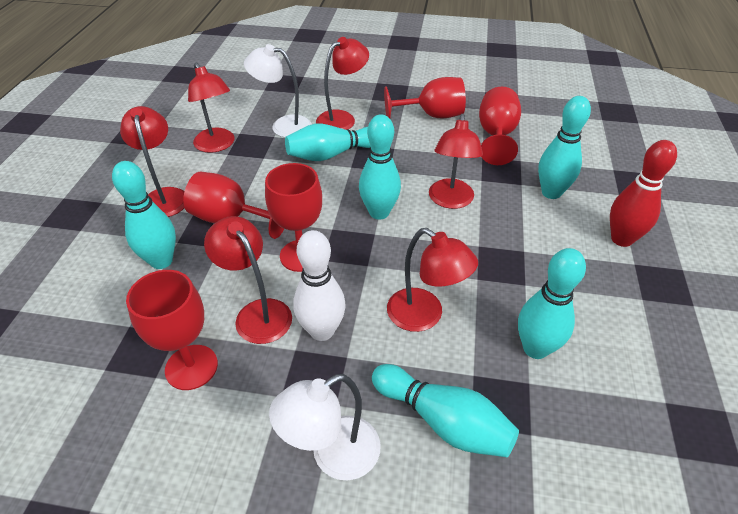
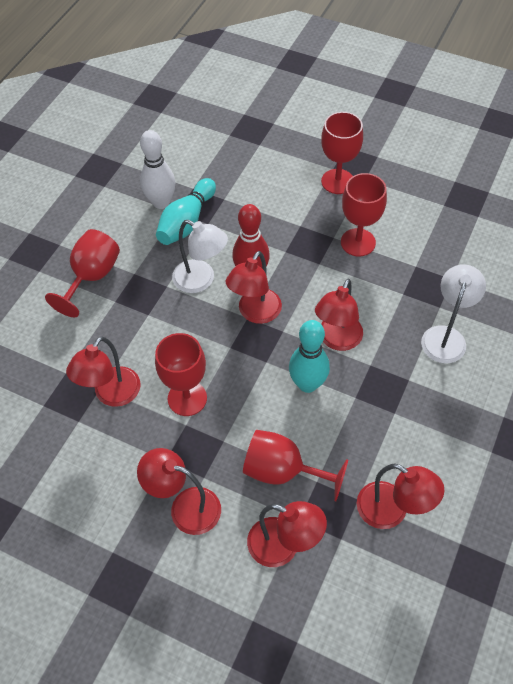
turquoise bowling pin: [112,161,176,269] [285,124,371,161] [359,114,401,220] [372,364,519,457] [518,248,586,359] [538,96,591,199] = 6 -> [156,178,216,245] [289,320,330,393] = 2

